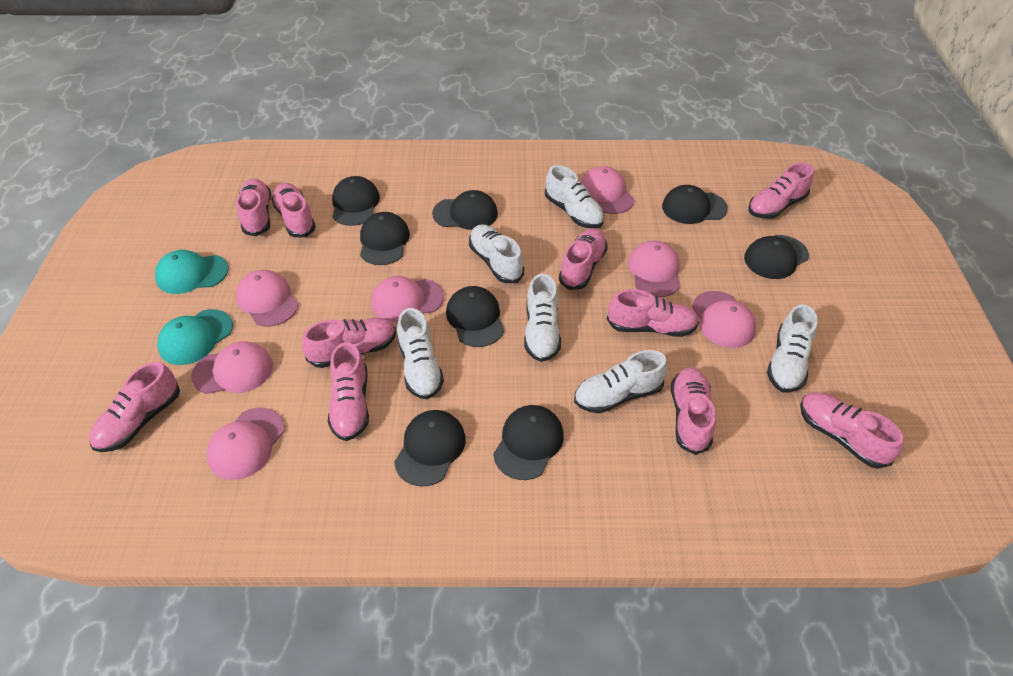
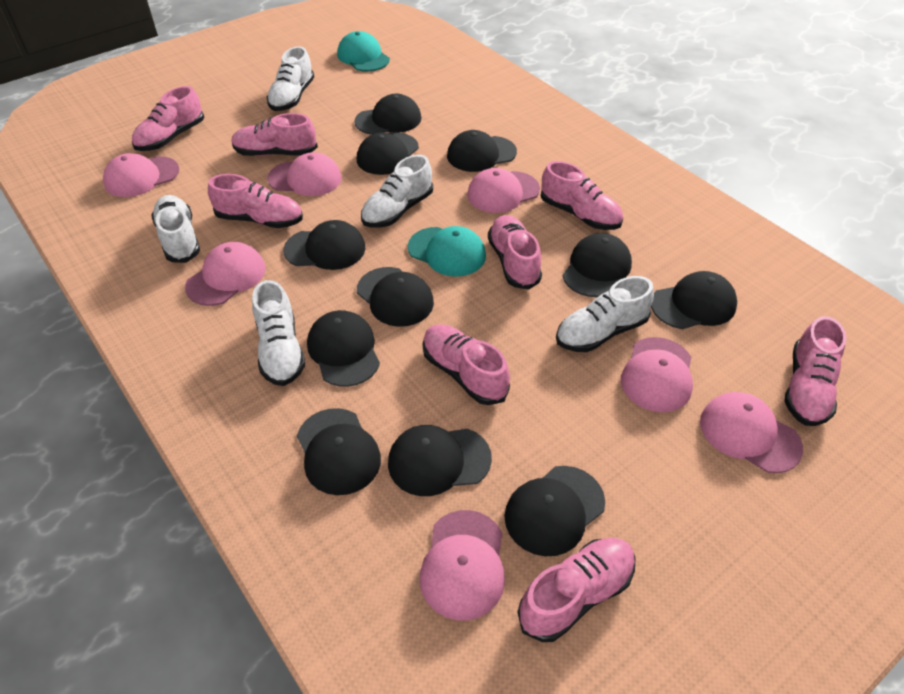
black cap: [332,176,380,226] [360,212,410,265] [394,410,466,487] [432,190,498,230] [446,286,504,347] [493,405,564,480] [662,185,728,224] [744,235,809,279] = 8 -> [283,220,365,270] [297,408,381,495] [307,310,380,387] [354,94,421,135] [357,132,419,175] [357,267,434,327] [388,425,492,496] [447,130,517,172] [505,466,605,557] [563,233,632,297] [651,271,737,329] = 11
pink shoe: [89,362,180,452] [236,179,271,236] [271,183,316,237] [302,318,396,368] [328,342,369,441] [559,228,608,290] [607,289,699,337] [671,367,716,455] [749,163,814,219] [800,392,904,469] = 10 -> [132,86,204,151] [208,174,303,228] [231,113,318,156] [423,324,510,405] [488,215,542,290] [517,538,636,642] [541,161,623,230] [784,316,846,426] = 8
white shoe: [397,308,444,399] [469,224,524,283] [524,274,561,362] [545,165,605,228] [574,350,668,413] [767,304,818,393] = 6 -> [151,195,200,263] [252,280,305,386] [267,47,314,111] [361,155,433,228] [556,276,654,352] = 5

